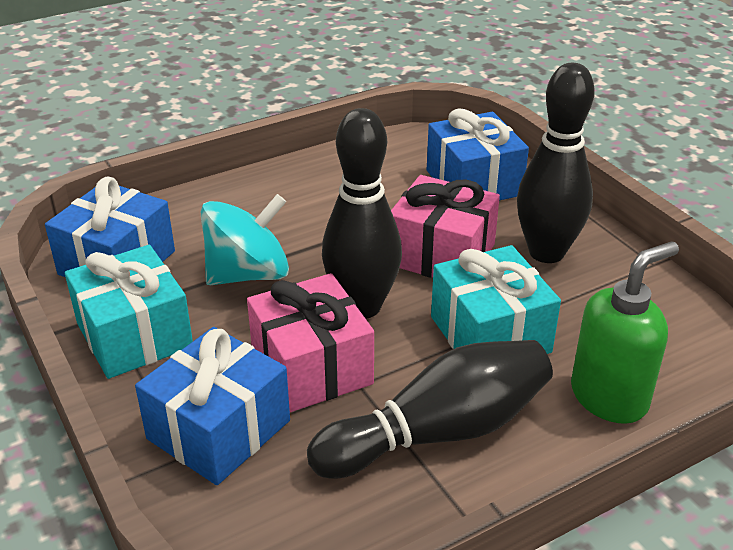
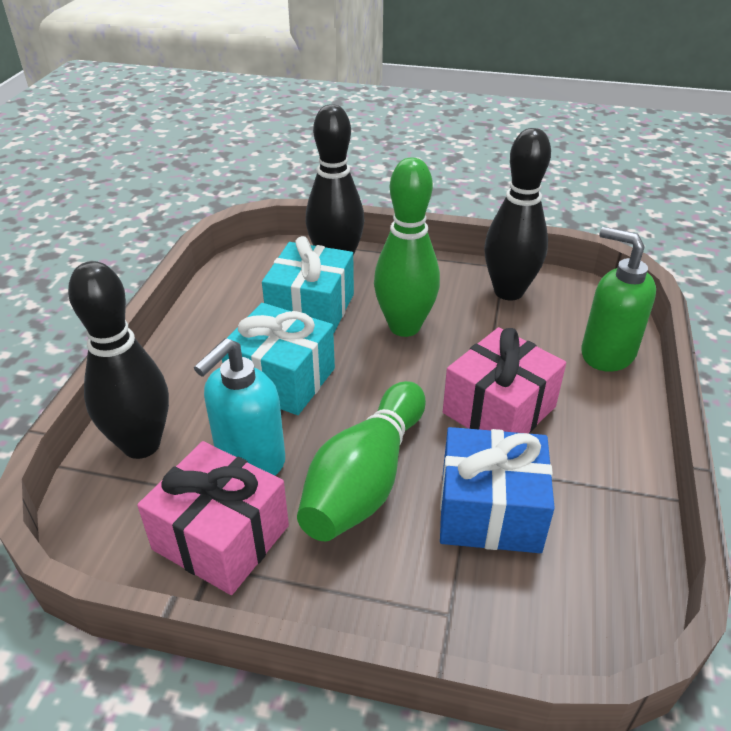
blue gift: [45,177,175,277] [135,327,290,485] [427,109,529,201] = 3 -> [440,427,555,553] = 1
green bowling pin: none = 0 -> [297,381,426,541] [374,158,440,337] = 2
turquoise soap dispenser: none = 0 -> [194,338,285,476] = 1
turquoise spinning top: [201,194,289,285] = 1 -> none = 0

